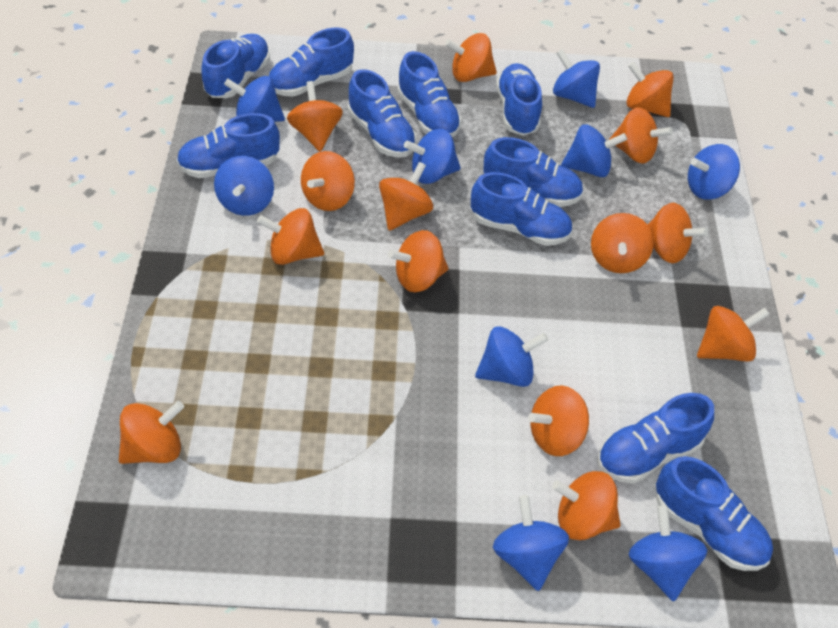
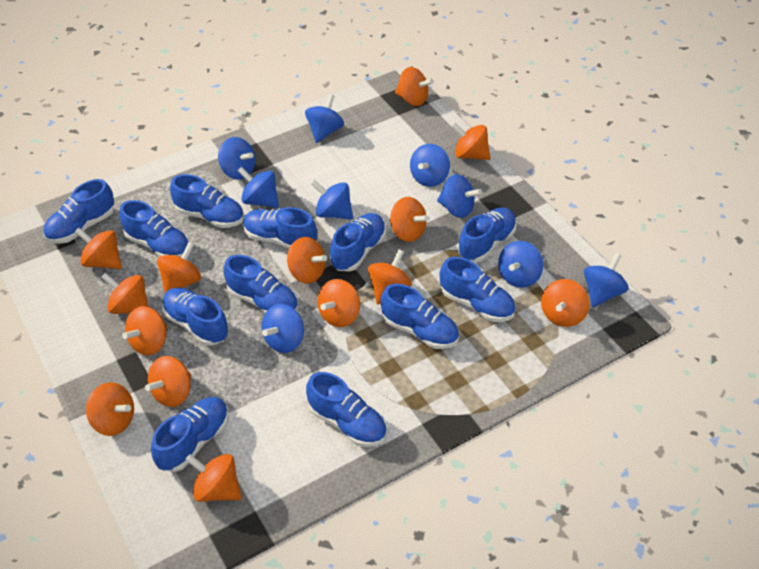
blue shoe: [176,113,280,178] [202,34,270,98] [269,28,354,97] [348,69,417,158] [397,51,462,137] [471,172,572,246] [484,137,583,207] [496,63,542,136] [597,393,714,484] [656,456,773,571] = 10 -> [43,179,114,244] [119,200,190,257] [151,397,229,472] [162,287,229,346] [170,174,244,228] [224,255,298,313] [243,207,317,248] [306,372,387,447] [330,213,386,272] [381,284,459,349] [440,257,516,322] [458,208,517,262] = 12

